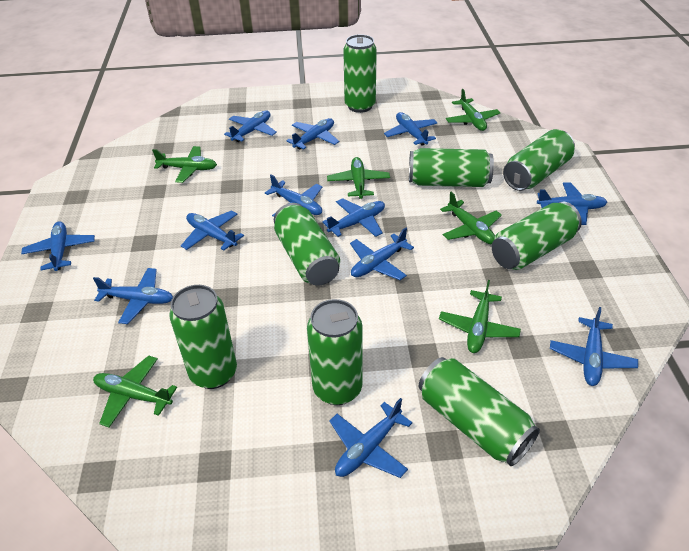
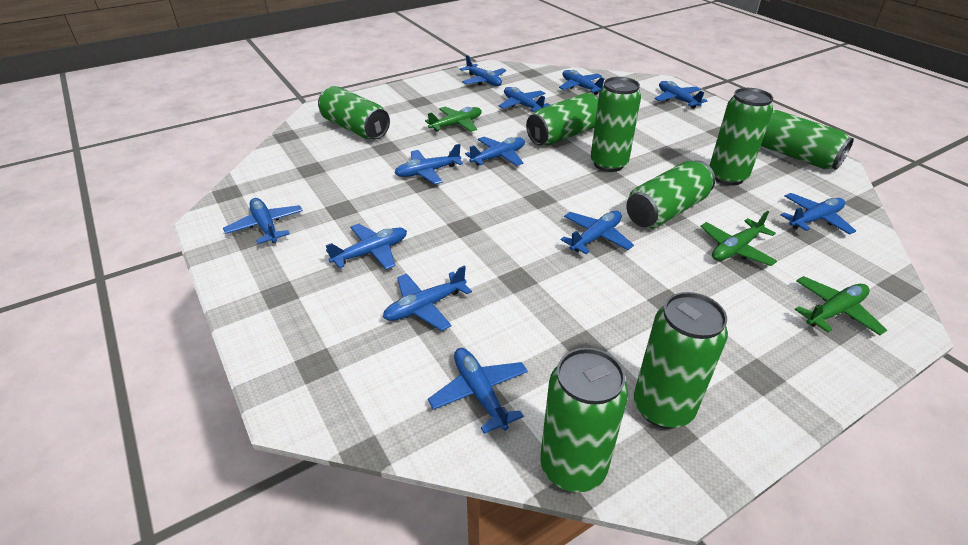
green plane: [93,355,177,427] [152,146,217,183] [327,157,390,199] [439,280,521,353] [440,192,502,244] [446,89,500,131] = 6 -> [425,107,482,132] [700,211,777,266] [795,276,887,335] = 3

